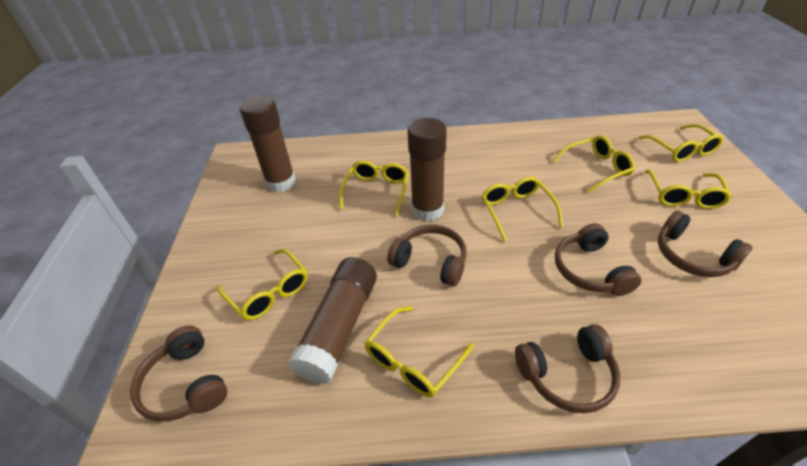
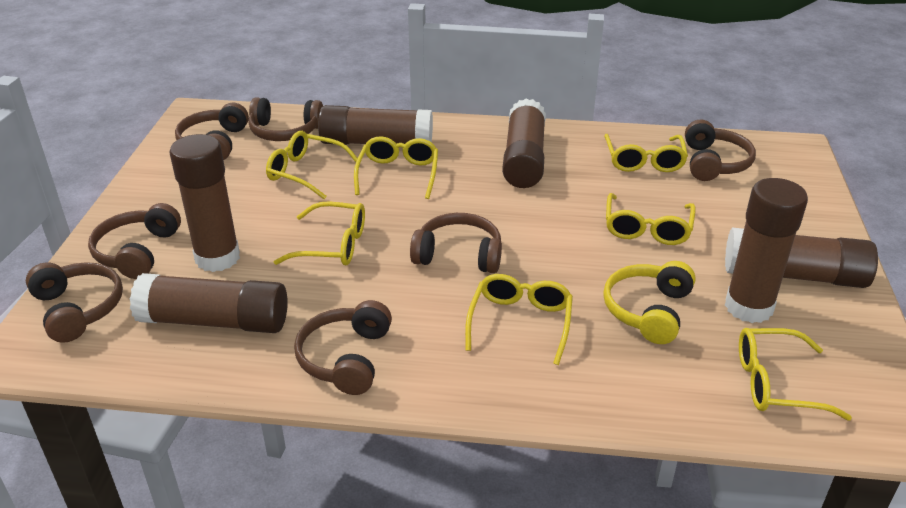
brown glue stick: [240,96,296,192] [288,257,377,384] [407,118,447,221] = 3 -> [130,273,288,333] [169,134,240,272] [318,105,433,145] [502,98,546,188] [725,178,808,323] [725,228,878,288] = 6
brown headphones: [130,325,227,422] [387,225,467,286] [515,324,621,413] [555,223,641,296] [658,211,752,277] = 5 -> [26,262,123,343] [88,203,181,279] [175,102,249,160] [248,97,323,141] [294,300,392,395] [410,213,502,273] [685,120,756,181] = 7
yellow headphones: none = 0 -> [603,261,696,344] = 1

